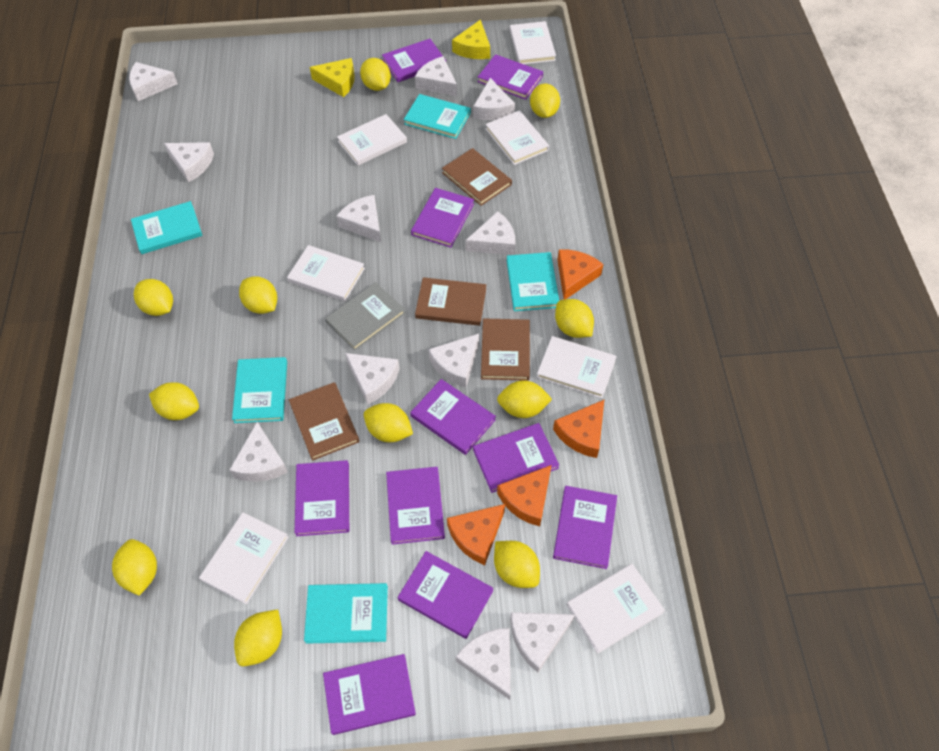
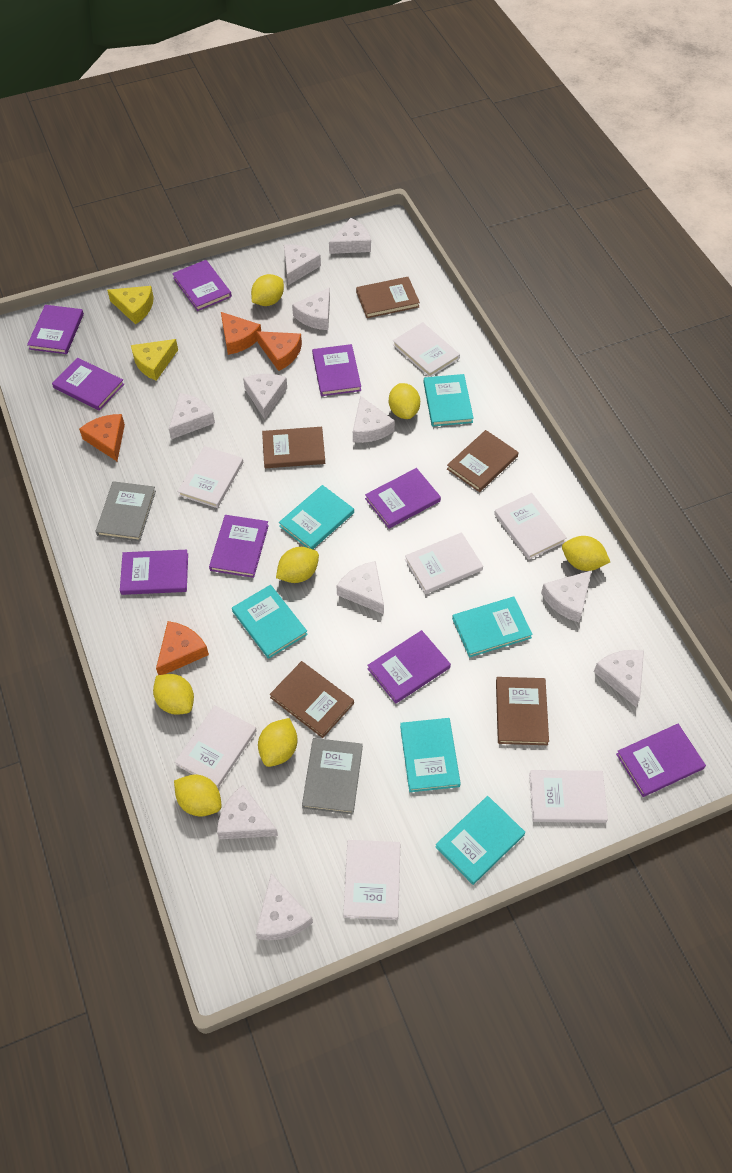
brown book: [289,382,359,461] [415,277,486,326] [442,148,512,206] [481,318,530,381] = 4 -> [262,427,325,468] [270,661,354,738] [356,277,420,318] [447,430,519,492] [496,677,549,745] = 5
grey book: [325,282,405,351] = 1 -> [96,481,156,541] [302,738,363,814] = 2
purple book: [294,460,349,536] [323,654,416,735] [382,39,446,82] [386,467,445,545] [398,551,493,639] [410,379,496,455] [411,188,474,248] [473,423,559,493] [477,54,543,100] [553,486,617,569] = 10 -> [27,305,84,354] [52,358,124,411] [120,550,188,595] [172,260,232,311] [209,515,269,578] [312,344,361,396] [365,468,441,529] [367,630,451,704] [616,724,706,797] = 9
turquoise book: [131,201,202,254] [232,357,287,423] [304,583,388,644] [404,94,471,139] [507,252,559,311] = 5 -> [232,585,308,659] [279,485,354,549] [400,718,461,792] [424,374,474,427] [435,796,525,885] [452,597,533,657] = 6
yellow lemon: [112,539,157,596] [134,279,173,316] [149,382,199,420] [234,609,282,666] [239,276,277,314] [360,58,391,91] [364,403,413,442] [494,541,540,588] [497,380,552,418] [530,83,560,118] [555,299,594,338] = 11 -> [153,674,194,715] [174,774,221,817] [251,274,284,306] [258,718,298,767] [276,547,319,583] [389,383,420,419] [562,536,610,571] = 7

